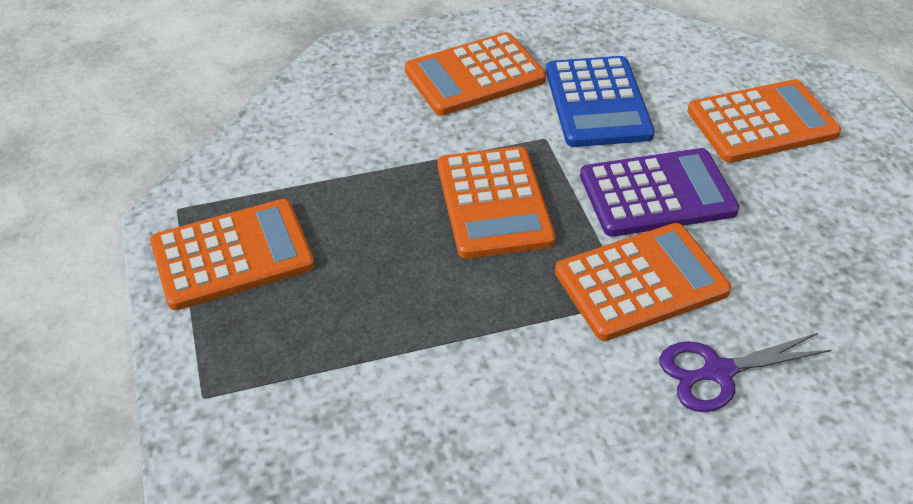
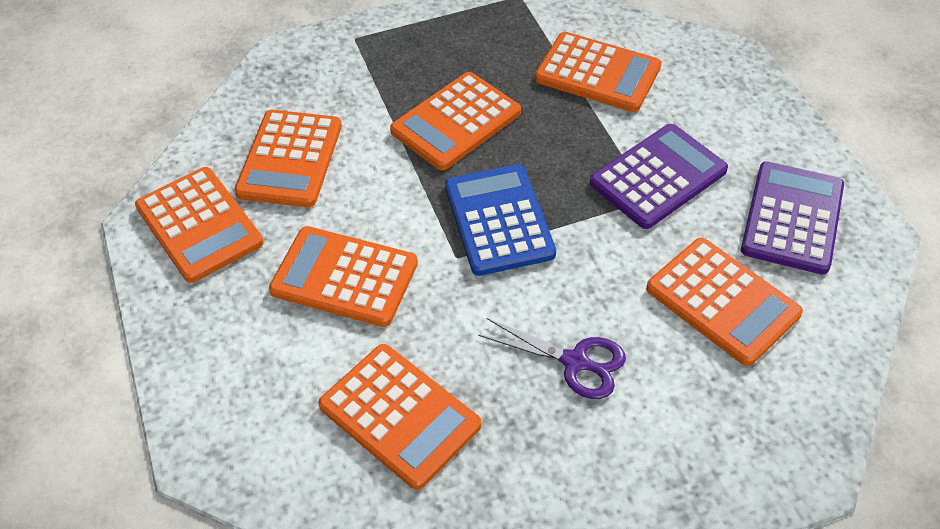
orange calculator: [150,199,315,310] [405,32,546,116] [437,146,556,259] [555,223,731,341] [687,79,841,163] = 5 -> [135,167,264,283] [235,110,342,207] [269,226,418,327] [318,344,481,490] [390,72,521,171] [535,32,662,112] [646,238,803,366] = 7
purple calculator: [580,148,739,237] = 1 -> [590,124,728,229] [741,161,844,275] = 2

